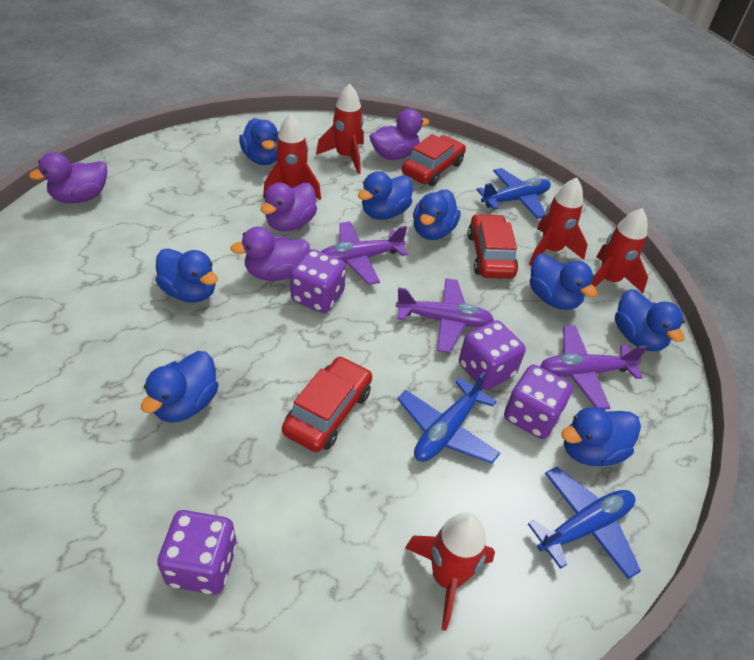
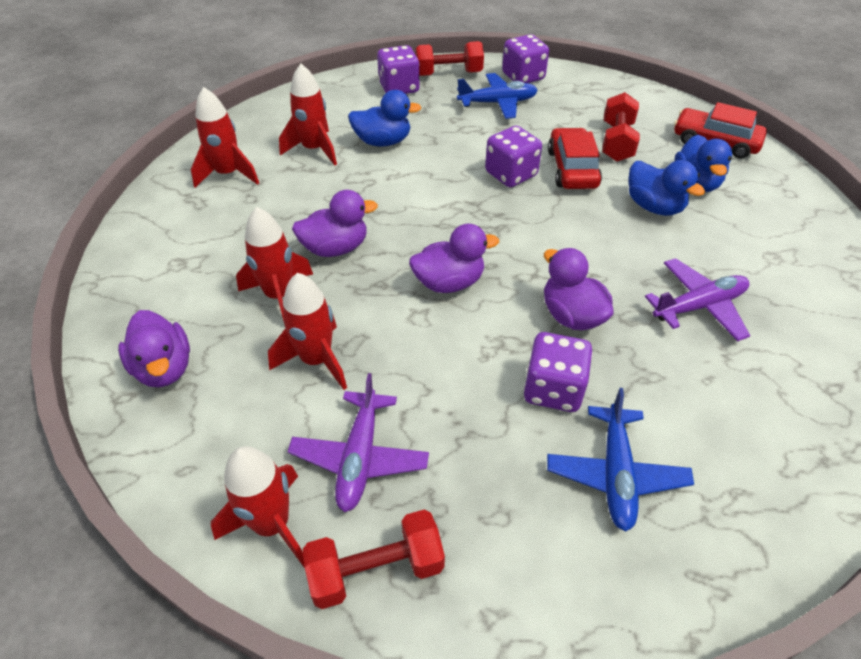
blue duck: [141,351,219,422] [155,248,218,303] [239,118,279,165] [358,171,413,219] [413,189,461,240] [530,254,598,310] [561,407,641,466] [615,289,685,351] = 8 -> [348,90,422,147] [629,160,705,216] [674,135,732,192] = 3
blue plane: [397,372,500,464] [477,168,551,219] [528,467,641,579] = 3 -> [457,73,538,119] [547,388,694,532] = 2
purple plane: [321,221,408,285] [395,278,494,353] [540,326,647,409] = 3 -> [288,373,429,512] [645,258,750,341] = 2
red car: [282,356,372,452] [402,134,466,186] [468,214,518,279] = 3 -> [548,128,602,189] [674,102,767,159] = 2
red dumbbell: none = 0 -> [303,510,445,609] [415,41,484,76] [602,92,640,162] = 3

